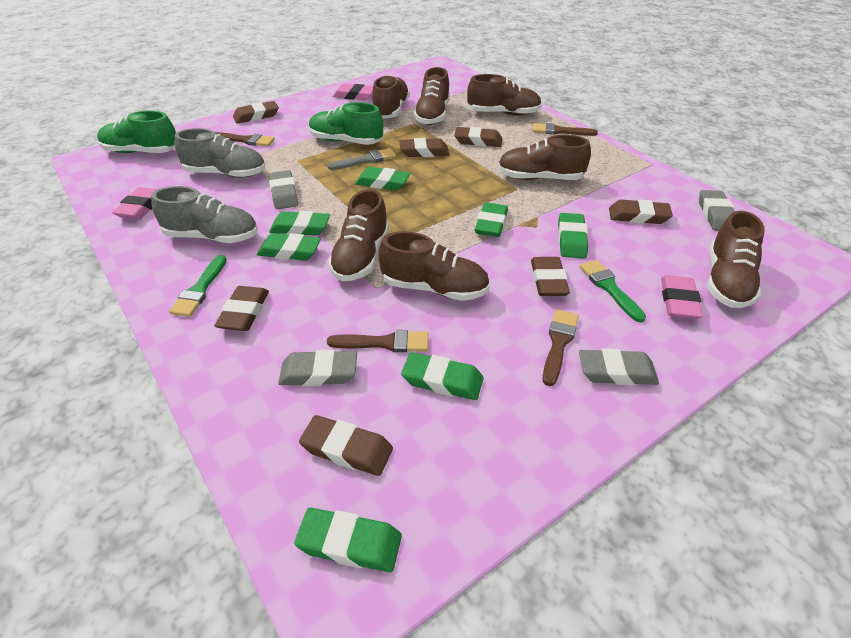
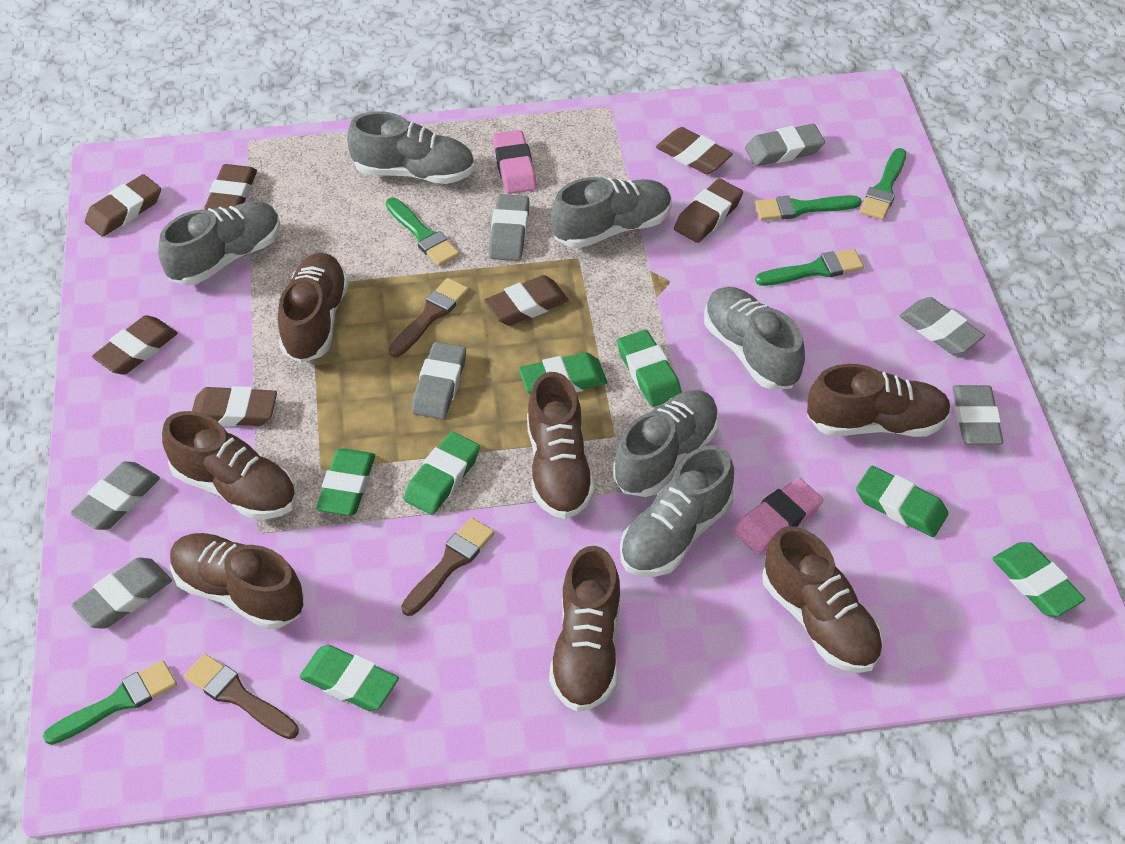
brown brush: [215,132,275,146] [327,330,429,352] [533,123,598,136] [542,309,579,386] = 4 -> [184,654,299,739] [389,278,469,357] [401,518,494,616] = 3
green brush: [169,255,227,317] [580,260,646,322] = 2 -> [43,661,177,745] [386,198,459,266] [755,195,862,221] [755,249,864,286] [860,148,906,220] = 5
green shoe: [97,111,176,153] [309,102,383,145] = 2 -> none = 0
grey brush: [328,148,396,170] = 1 -> none = 0
grey eraser: [269,170,298,209] [278,350,357,386] [579,349,659,385] [699,190,735,231] = 4 -> [70,461,160,530] [71,557,172,629] [412,342,466,419] [489,194,530,261] [745,124,825,166] [899,297,985,355] [952,385,1003,445] = 7
grey shoe: [151,186,258,243] [174,128,265,178] = 2 -> [158,201,280,285] [347,111,475,184] [551,177,672,248] [613,390,719,497] [620,445,734,577] [704,287,805,390] = 6
pink eraser: [112,187,158,219] [332,84,373,100] [661,275,703,319] = 3 -> [493,130,537,194] [734,478,823,555] = 2

